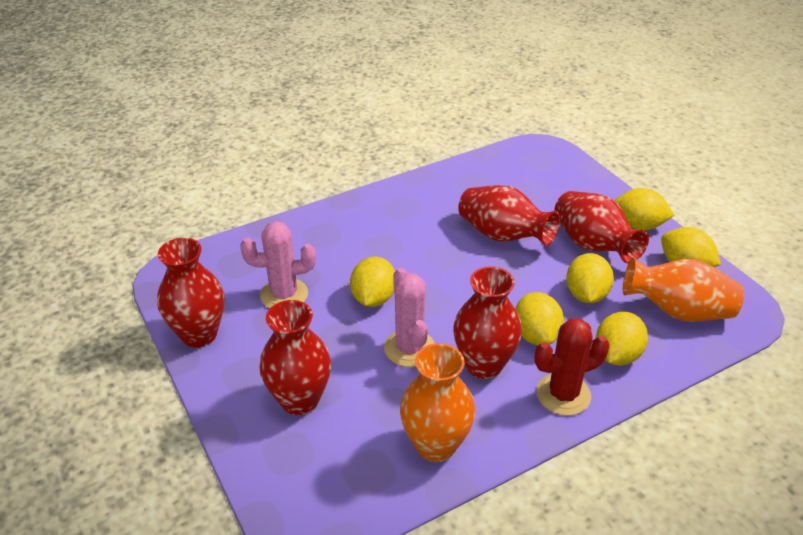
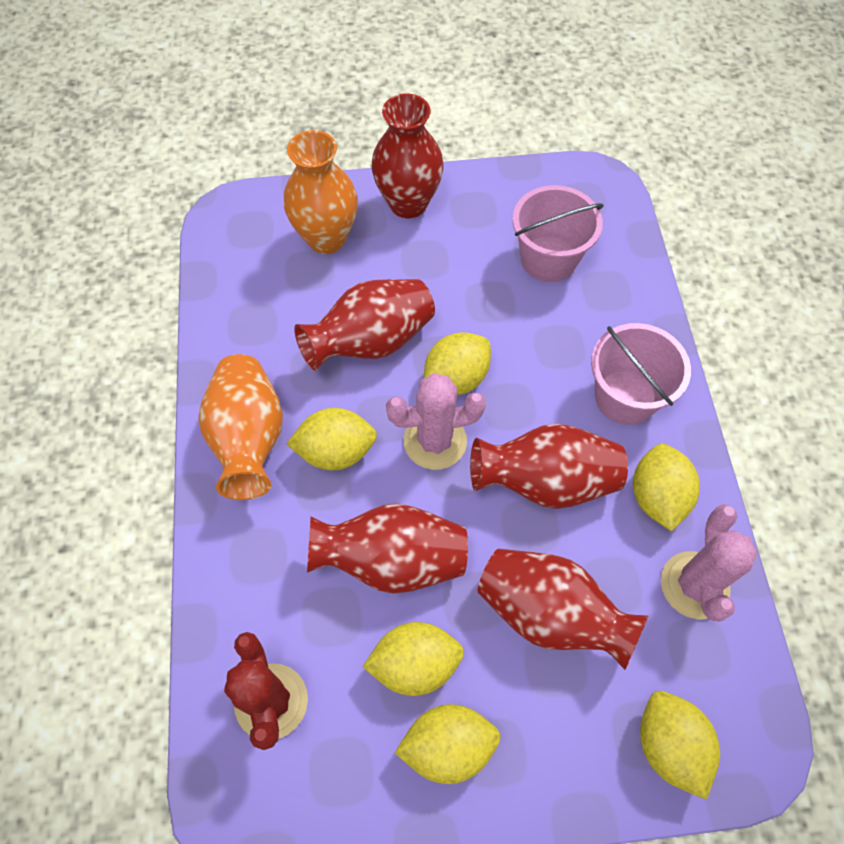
pink bucket: none = 0 -> [512,185,604,282] [591,323,691,425] = 2

